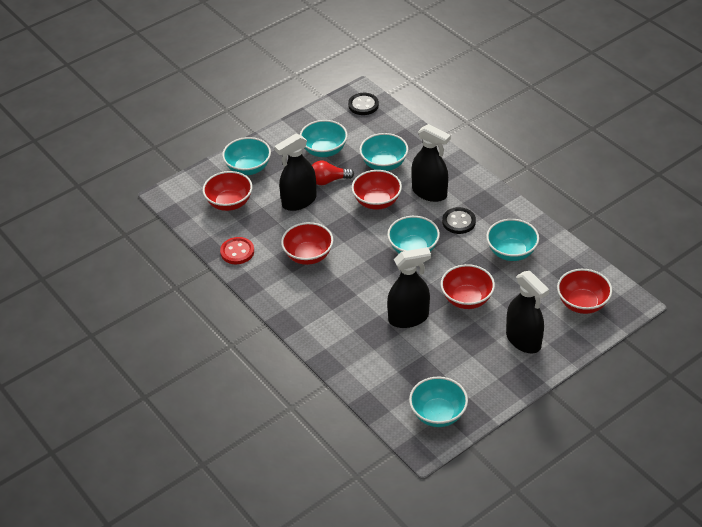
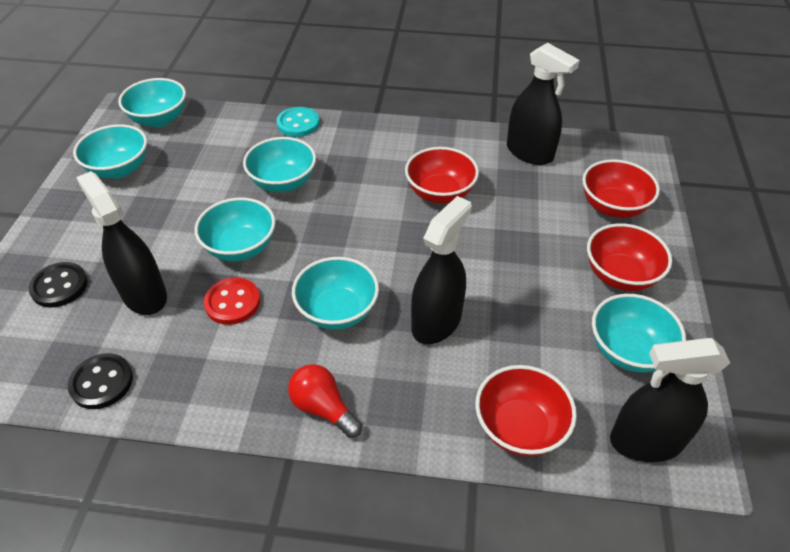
red bowl: [203,171,252,211] [281,222,333,265] [352,170,402,210] [441,264,495,309] [557,269,612,314] = 5 -> [405,147,479,204] [475,365,577,456] [582,159,660,218] [587,223,672,291] = 4
turquoise button: none = 0 -> [277,107,320,137] = 1

